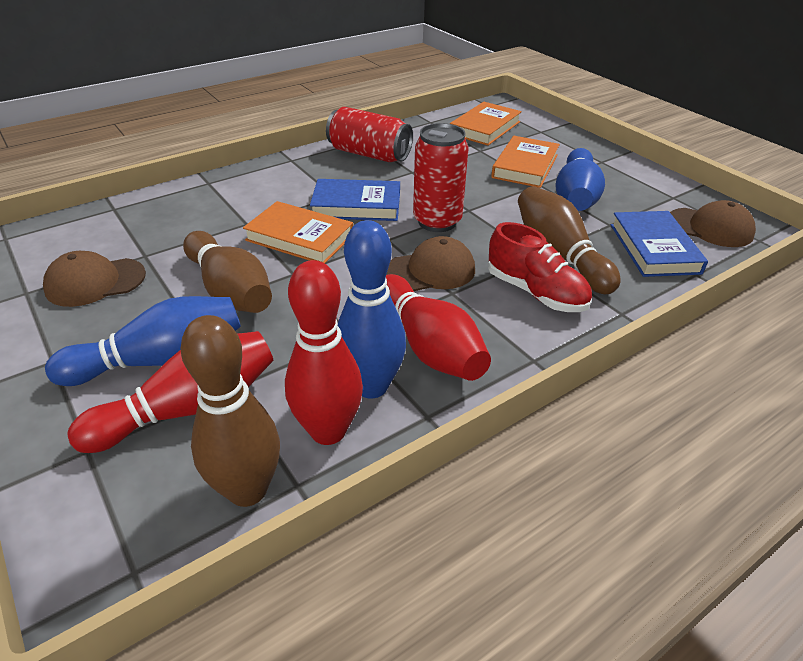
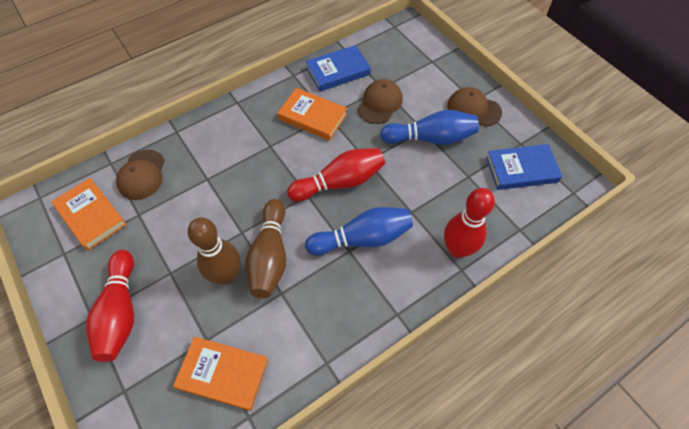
blue bowling pin: [45,296,241,386] [338,220,406,398] [555,148,605,211] = 3 -> [305,207,413,255] [380,110,479,145] = 2
brown bowling pin: [180,315,280,507] [183,231,272,313] [518,186,621,294] = 3 -> [188,217,241,285] [245,199,286,298] = 2
red can: [326,107,413,162] [413,123,469,232] = 2 -> none = 0
red shoe: [488,222,592,312] = 1 -> none = 0

